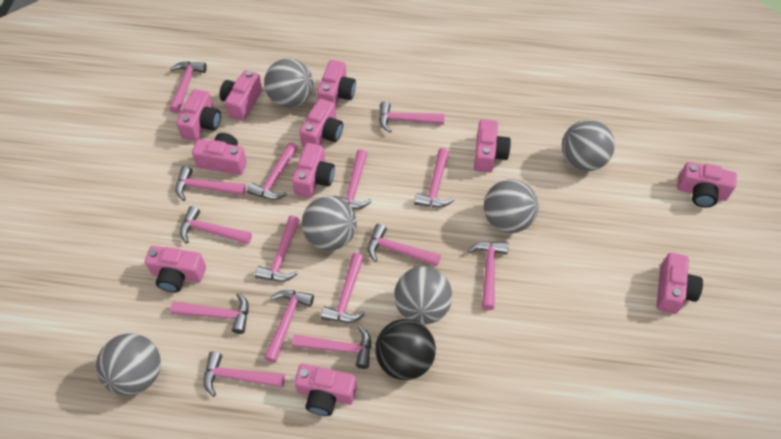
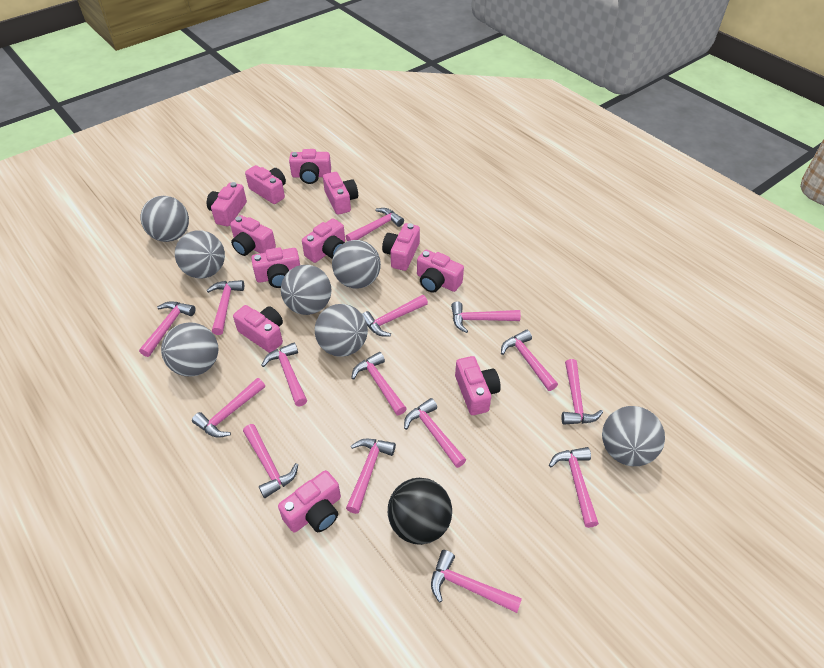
grey ball: [96,333,161,396] [264,59,313,108] [302,196,357,251] [394,266,452,325] [484,179,538,233] [562,120,615,171] = 6 -> [141,196,189,242] [161,322,218,377] [175,230,225,279] [281,265,332,315] [315,304,368,357] [332,240,381,289] [602,406,665,466] = 7
pink camera: [145,246,206,293] [176,89,221,141] [192,133,247,175] [219,70,262,121] [292,143,335,198] [294,364,357,416] [299,99,343,147] [317,60,356,109] [474,119,511,173] [656,253,703,314] [677,162,737,207] = 11 -> [207,182,247,226] [230,215,276,256] [233,305,283,353] [245,165,286,204] [251,247,300,288] [278,470,341,533] [289,149,331,184] [302,218,345,263] [323,172,358,215] [382,223,420,271] [417,250,464,293] [455,356,501,415] = 12

